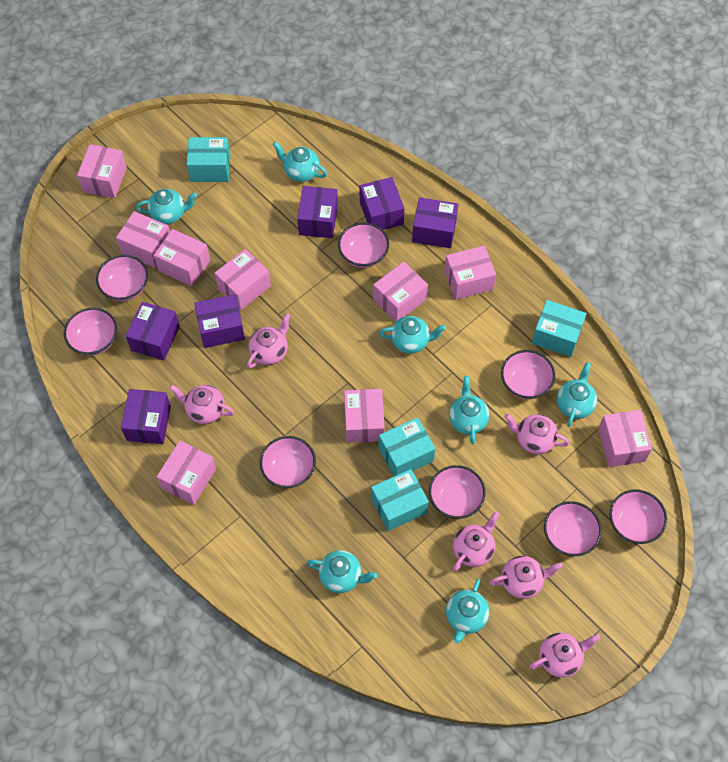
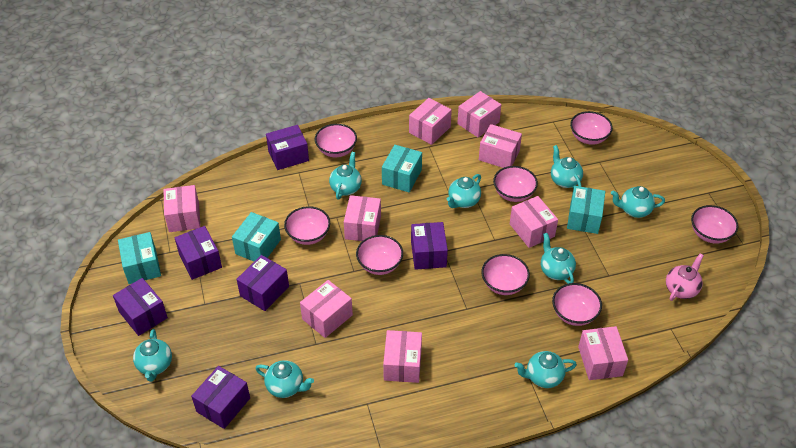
pink teapot: [169,385,234,424] [247,313,290,369] [453,511,499,571] [490,556,563,599] [505,414,569,454] [529,633,600,678] = 6 -> [666,253,704,301] = 1
turquoise teapot: [136,189,197,224] [273,141,327,182] [307,550,377,593] [379,316,446,354] [446,579,489,644] [449,376,489,444] [557,362,597,427] = 7 -> [133,329,172,382] [255,360,314,398] [329,152,362,200] [447,174,481,208] [515,351,577,388] [541,233,576,284] [551,145,583,189] [611,186,665,218] = 8

